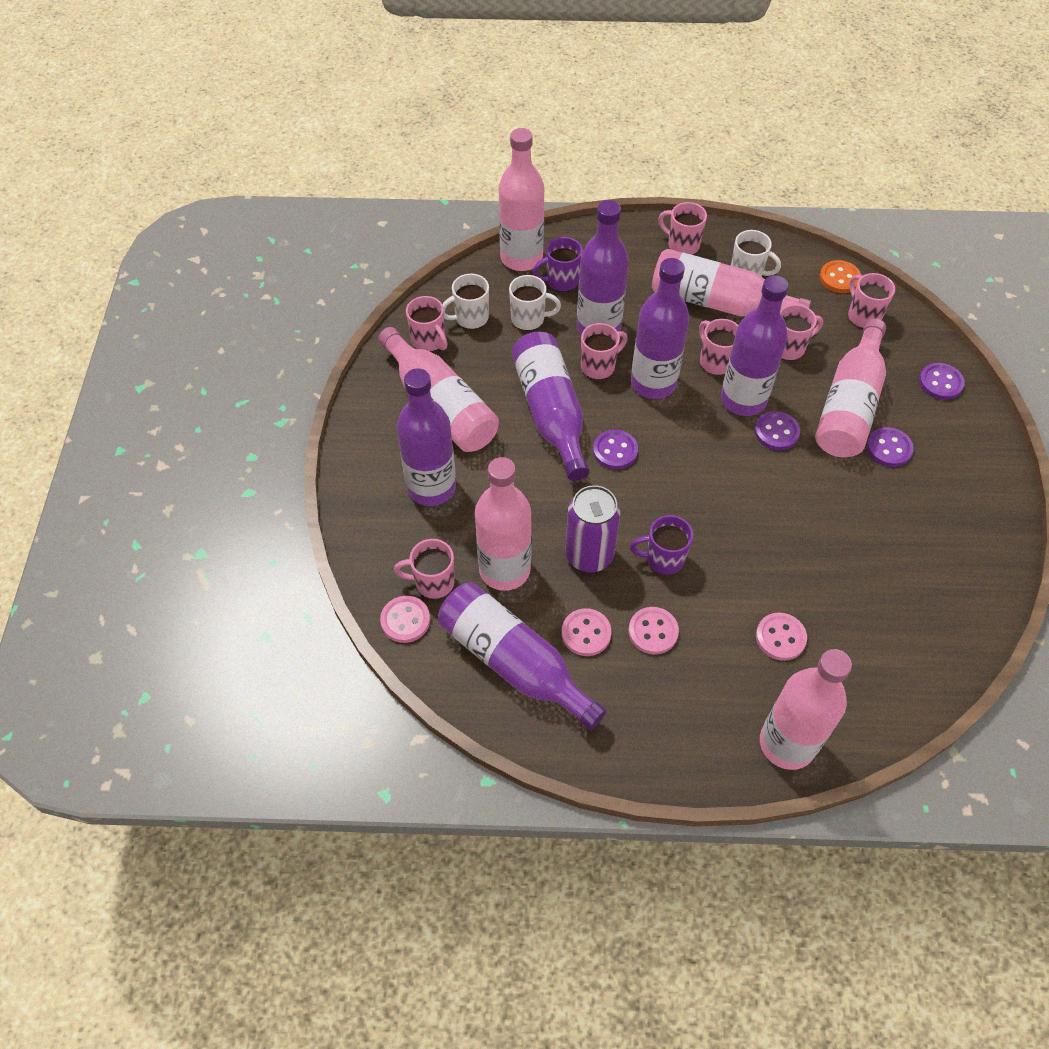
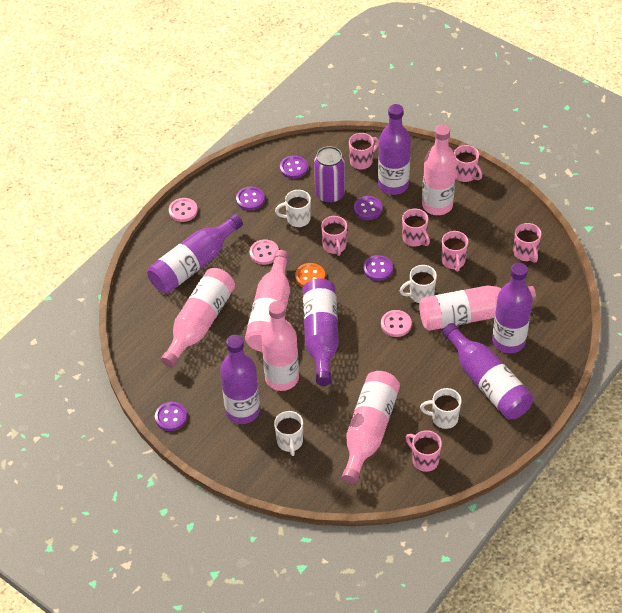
pink button: [380,596,430,643] [562,608,611,656] [629,607,679,655] [756,613,807,661] = 4 -> [169,198,198,222] [249,239,279,265] [381,310,412,337] = 3
purple button: [593,430,638,469] [755,411,800,450] [867,427,914,467] [919,363,965,400] = 4 -> [155,402,187,431] [236,187,265,210] [280,155,308,179] [354,196,383,220] [363,255,393,281] = 5
purple mug: [533,237,583,292] [630,515,693,575] = 2 -> none = 0
white mug: [442,274,489,329] [509,275,561,331] [731,230,781,277] = 3 -> [274,411,303,456] [275,190,311,227] [400,265,437,303] [420,388,462,429] = 4

